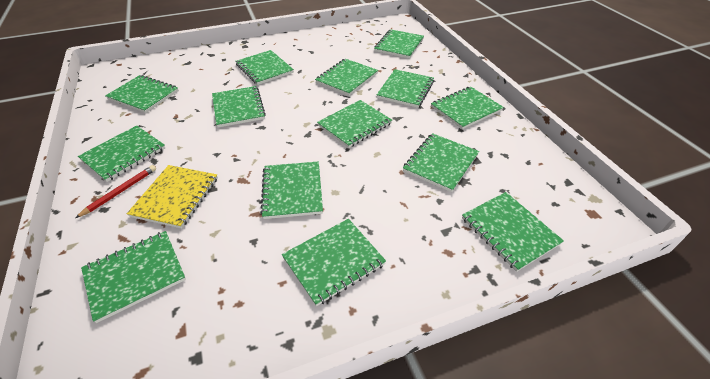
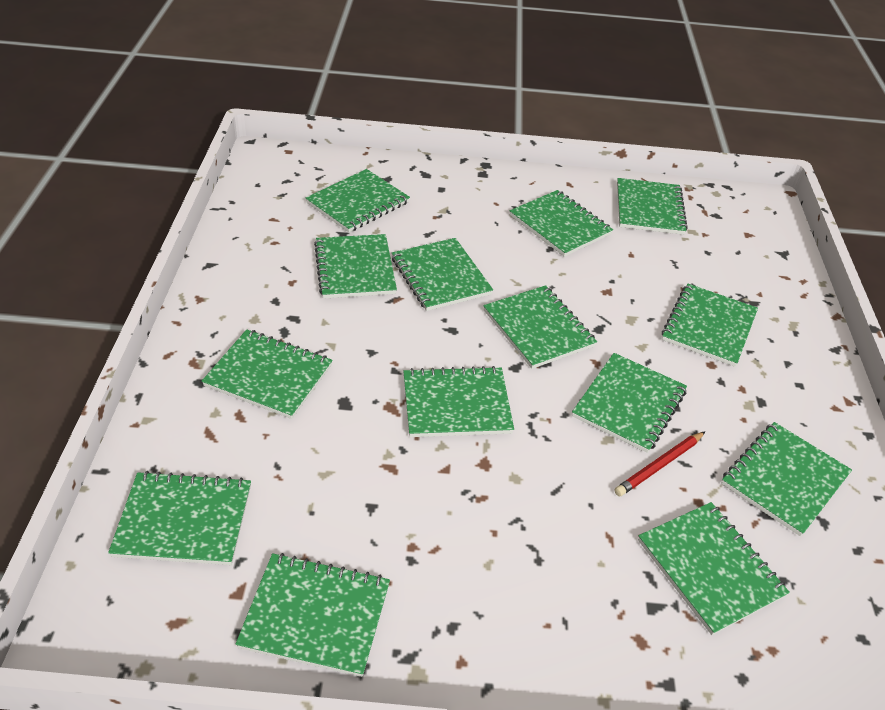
yellow notebook: [127,165,218,229] = 1 -> none = 0

